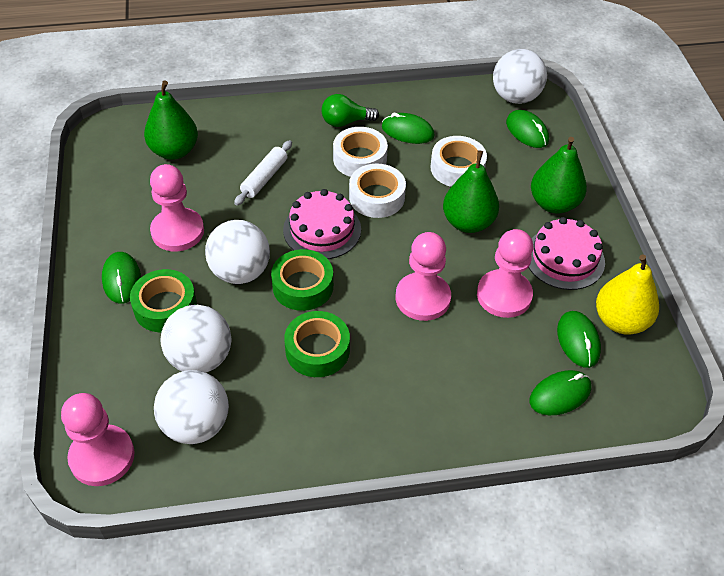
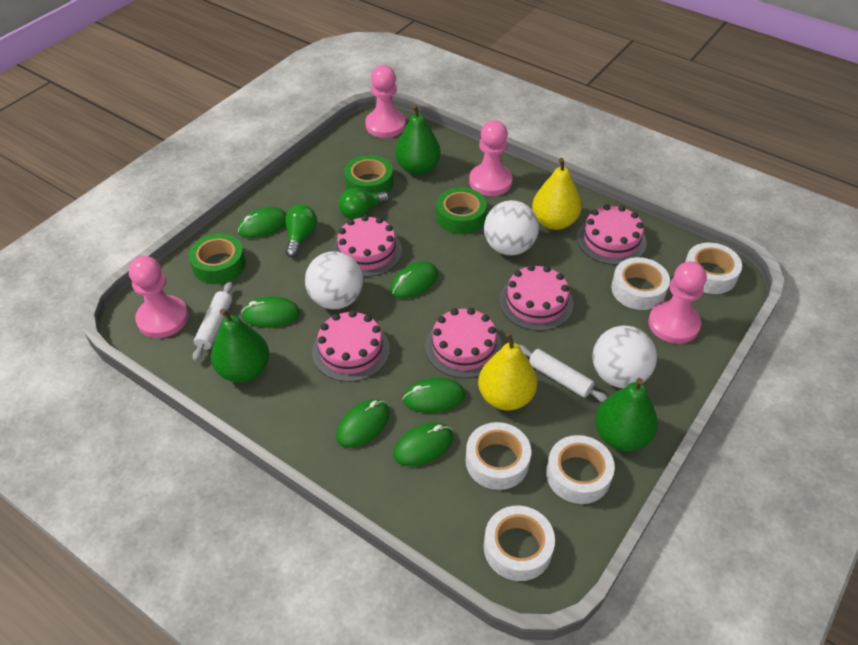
green light bulb: [321,94,379,127] = 1 -> [285,205,317,258] [339,188,389,219] = 2
green mouse: [102,252,141,303] [382,113,435,144] [506,110,549,148] [530,370,591,415] [557,311,601,368] = 5 -> [238,207,286,238] [241,296,300,328] [336,399,390,448] [390,262,438,298] [393,422,453,466] [403,377,465,413] = 6
pink cake: [283,189,361,259] [528,217,605,290] = 2 -> [312,310,390,382] [332,215,402,277] [425,308,503,378] [499,264,573,331] [577,204,647,265] = 5
white ball: [154,370,229,444] [161,305,231,373] [205,220,270,284] [493,49,547,104] = 4 -> [305,252,363,309] [484,200,539,255] [592,325,657,388] = 3
white rolling pin: [234,140,292,206] = 1 -> [193,282,233,362] [519,345,608,402] = 2
white tape: [333,127,388,177] [349,164,406,218] [430,136,487,187] = 3 -> [466,422,531,490] [484,506,555,581] [546,435,615,504] [611,257,670,310] [685,243,742,294] = 5
yellow pear: [596,255,659,335] = 1 -> [478,332,537,411] [532,158,582,230] = 2

